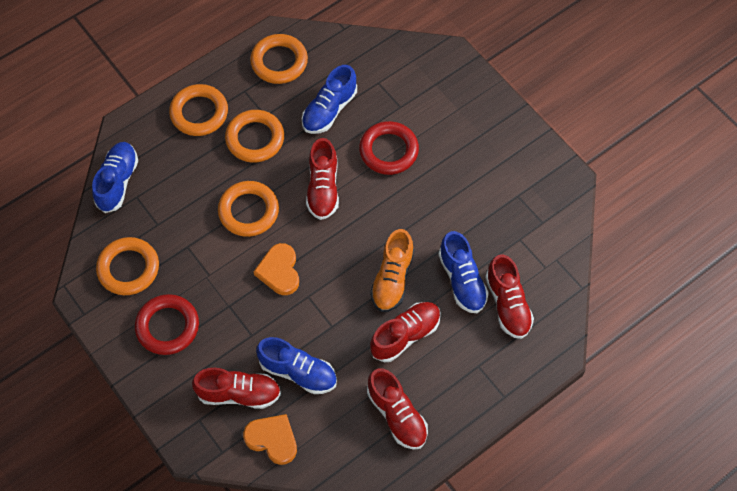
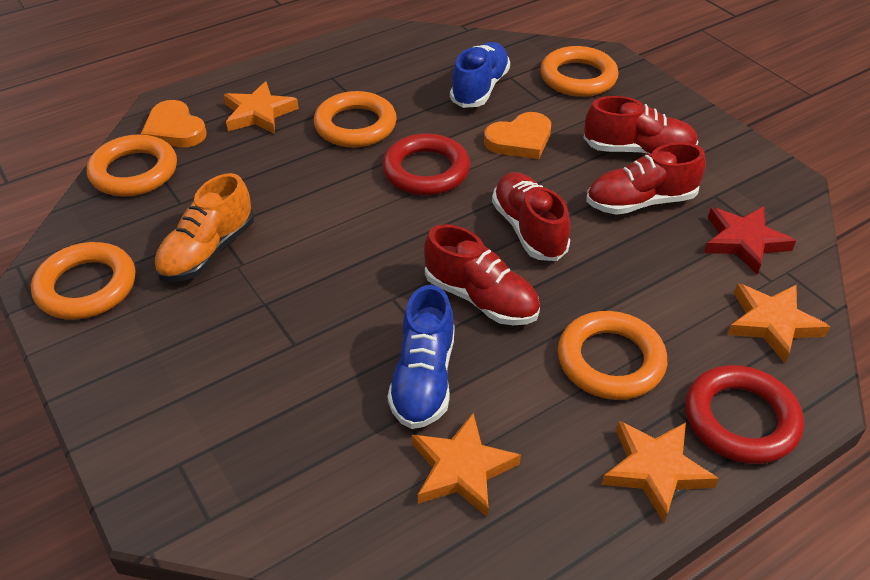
blue shoe: [92,142,138,213] [256,337,337,394] [302,65,357,134] [438,231,489,313] = 4 -> [388,285,455,429] [450,42,510,108] = 2
orange star: none = 0 -> [224,81,299,134] [412,413,521,517] [601,420,719,523] [727,284,830,363] = 4
red shoe: [192,368,281,409] [306,138,339,220] [367,368,428,450] [370,302,441,362] [485,254,534,339] = 5 -> [424,224,540,325] [492,172,570,261] [583,96,698,155] [586,142,706,215] = 4
red star: none = 0 -> [704,206,796,275] = 1

